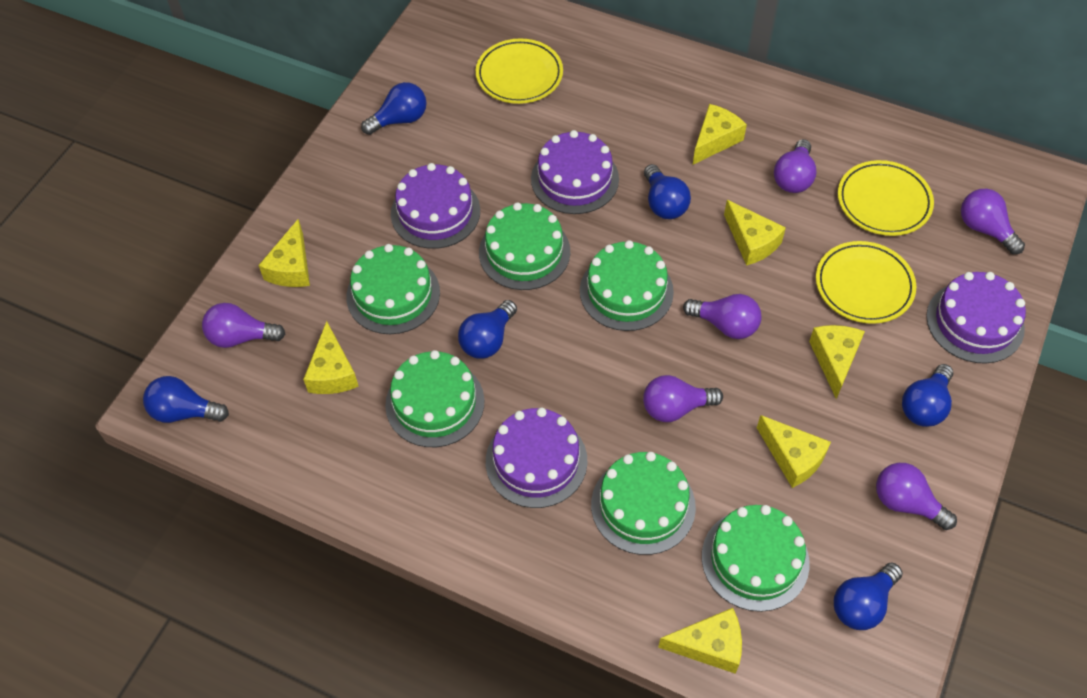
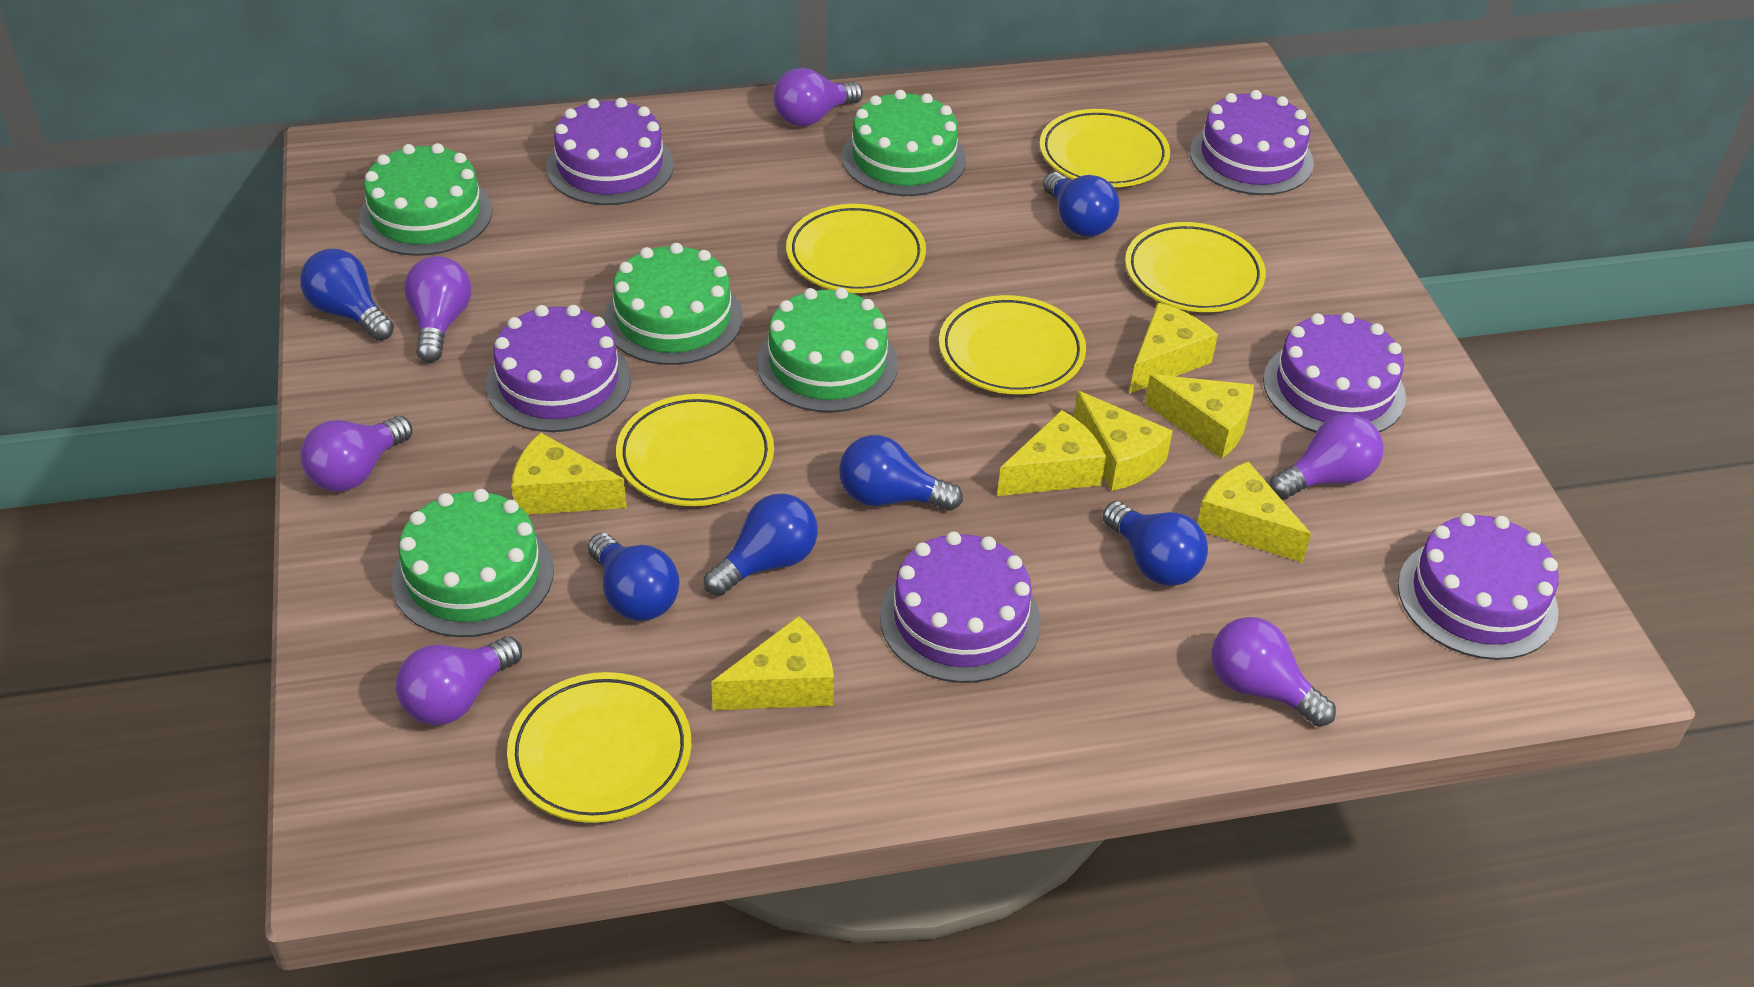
green cake: [346,244,440,334] [385,350,485,447] [479,202,570,290] [580,240,674,331] [591,452,696,555] [702,505,810,612] = 6 -> [359,143,493,256] [392,489,554,637] [604,243,743,365] [757,288,898,413] [842,90,966,196] = 5
purple cake: [391,163,480,249] [486,408,587,508] [531,130,619,214] [926,272,1026,364] = 4 -> [486,305,631,432] [546,98,674,205] [880,532,1041,683] [1190,90,1314,195] [1263,312,1406,433] [1398,513,1559,660] = 6
yellow plate: [476,38,563,104] [816,241,916,324] [838,160,934,236] = 3 -> [507,672,691,823] [616,394,774,506] [786,204,926,293] [939,295,1086,395] [1040,109,1170,187] [1125,222,1266,312] = 6

